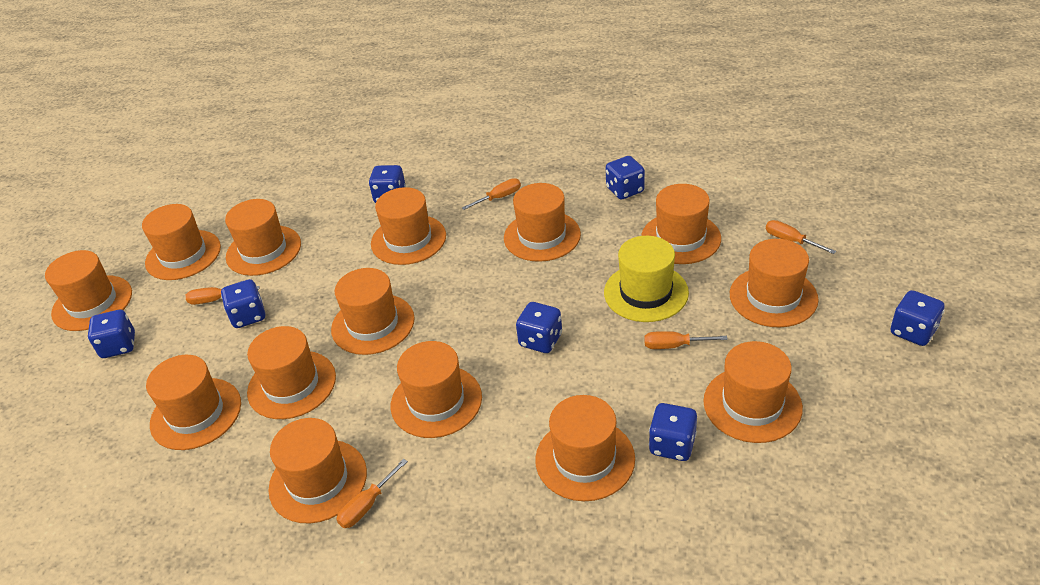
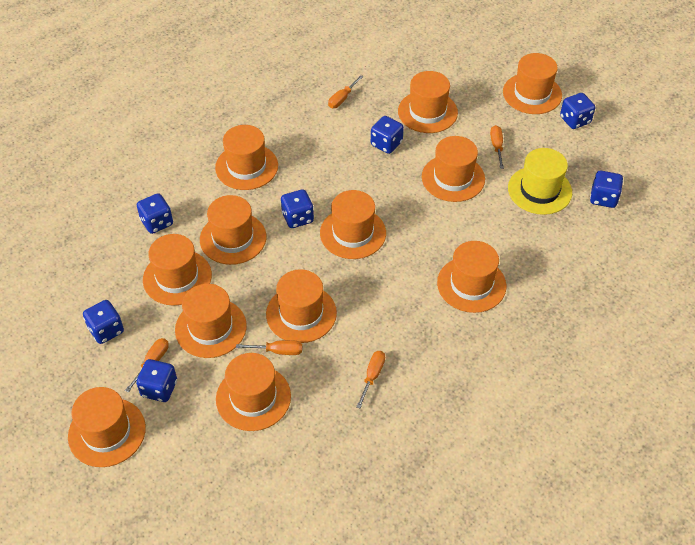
orange hat: [45,250,132,331] [142,204,221,280] [146,355,241,450] [225,199,301,276] [247,326,336,419] [268,418,367,523] [331,268,415,355] [371,187,446,265] [391,341,482,438] [504,183,581,262] [535,395,635,501] [641,184,721,264] [703,341,803,443] [730,239,819,327] = 14 -> [68,387,146,467] [143,234,212,306] [175,284,247,358] [200,195,266,265] [215,125,278,190] [216,353,291,431] [266,269,337,343] [320,190,386,259] [398,71,458,133] [422,136,485,202] [437,241,506,313] [503,53,562,114] = 12

